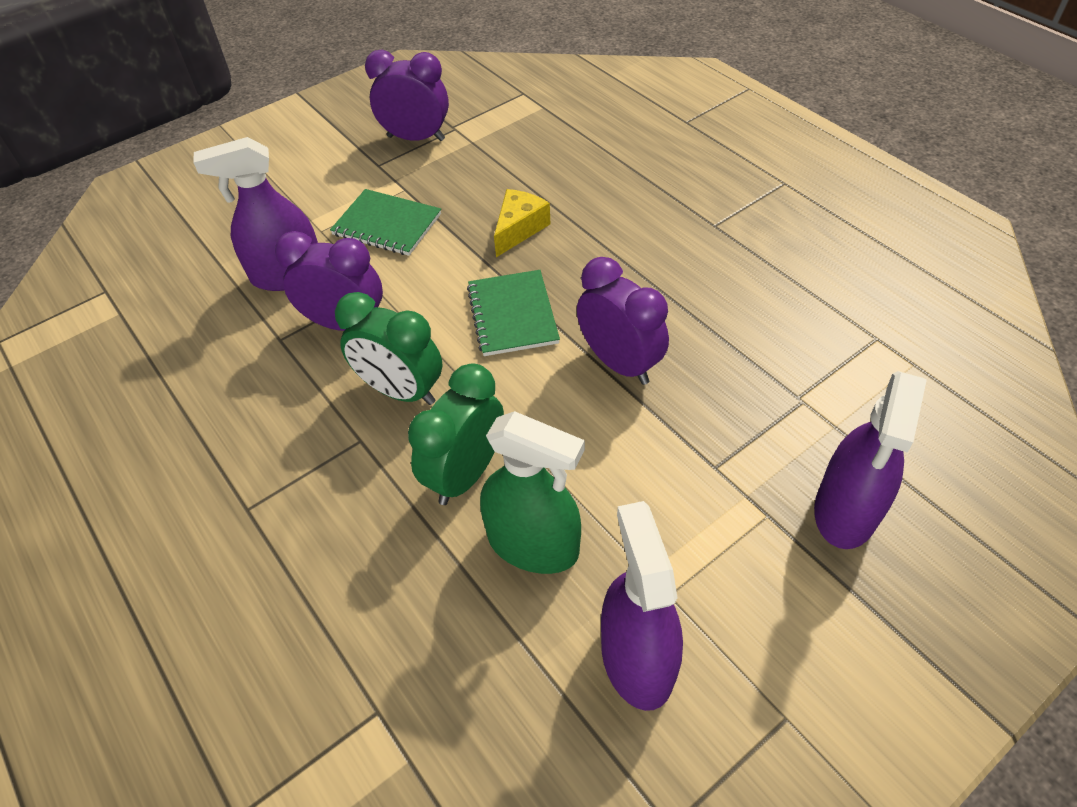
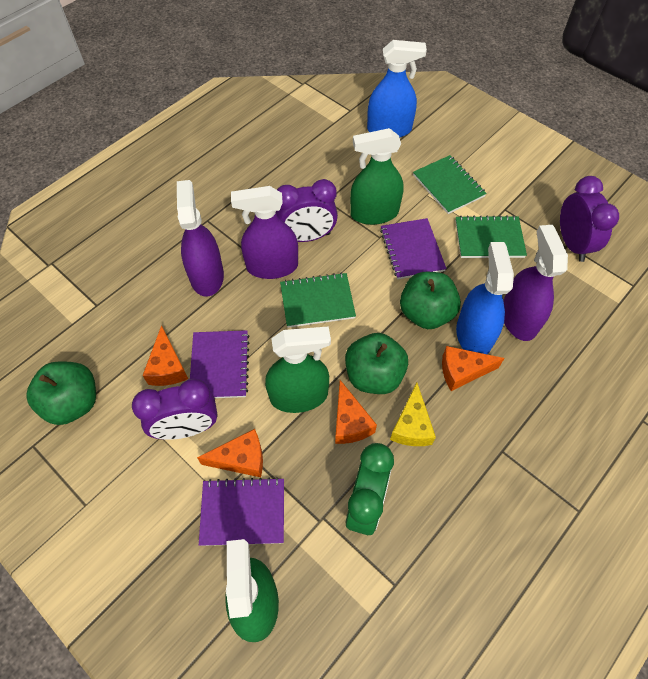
blue spray bottle: none = 0 -> [367,40,427,138] [456,242,514,354] = 2
green apple: none = 0 -> [26,361,96,425] [345,333,408,394] [400,272,461,329] = 3
green clock: [335,292,443,405] [408,363,504,505] = 2 -> [346,443,394,535] = 1
green notebook: [330,189,441,256] [467,270,560,356] = 2 -> [280,273,356,328] [413,155,487,214] [455,215,527,258] = 3
green spray bottle: [480,411,585,574] = 1 -> [225,539,279,642] [265,326,331,413] [350,128,403,225] = 3
orange cheese: none = 0 -> [142,325,188,386] [197,429,263,477] [335,380,377,444] [442,346,504,391] = 4
purple notebook: none = 0 -> [190,330,250,398] [199,477,284,546] [380,218,447,279] = 3

